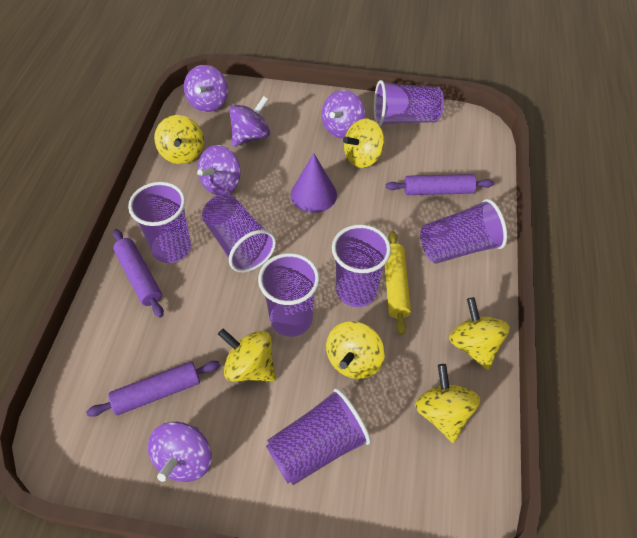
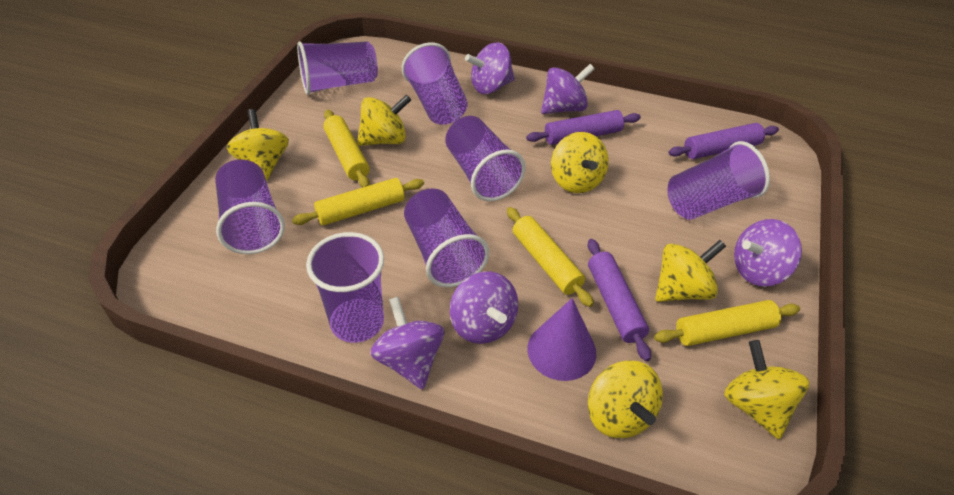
yellow rolling pin: [385,231,411,335] = 1 -> [292,178,424,226] [323,109,370,187] [507,207,594,307] [654,300,800,346] = 4

